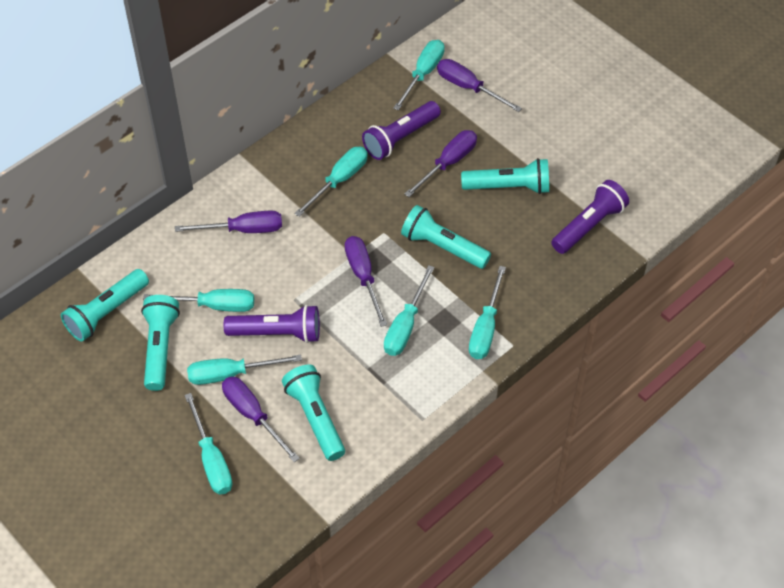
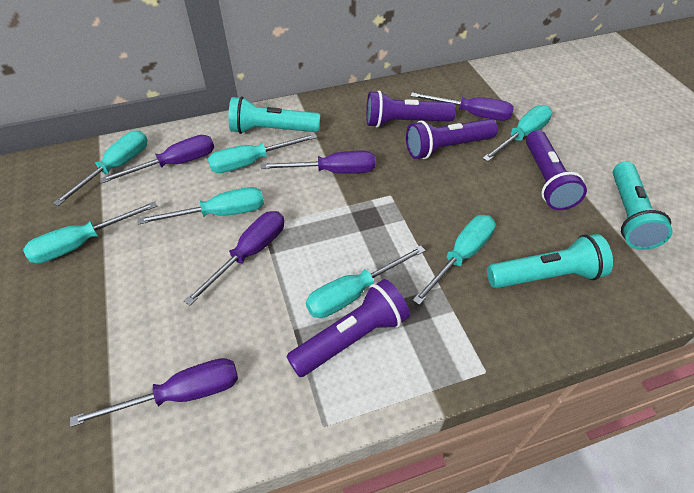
purple flashlight: [224,305,320,343] [362,101,441,160] [551,180,629,254] = 3 -> [286,279,410,377] [366,91,456,128] [406,119,498,159] [526,130,587,210] = 4
turquoise flashlight: [61,269,149,342] [141,295,180,391] [282,364,345,461] [401,205,491,269] [461,158,549,194] = 5 -> [228,96,320,134] [487,234,613,288] [613,162,673,250] = 3

